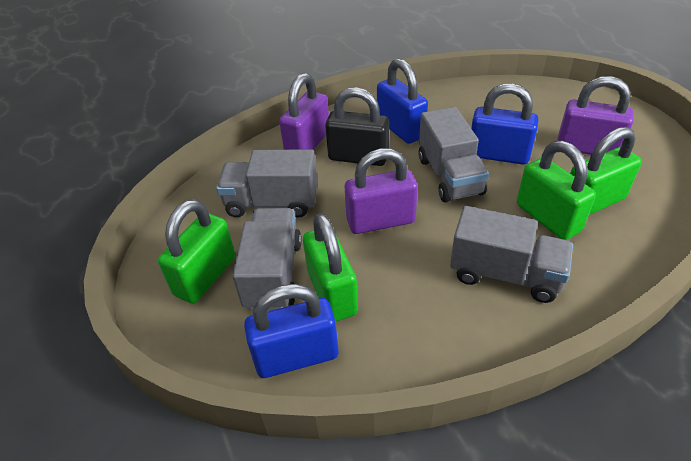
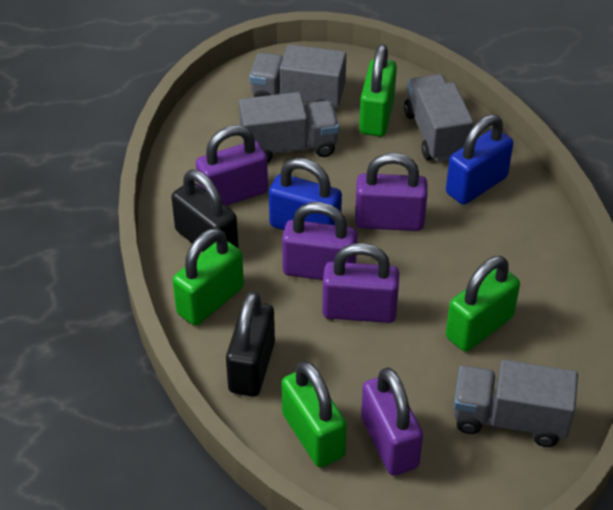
black padlock: [325,87,389,166] = 1 -> [171,170,239,252] [226,292,275,397] = 2
blue padlock: [244,284,339,378] [377,58,428,144] [471,83,538,165] = 3 -> [269,158,342,230] [446,114,513,205] = 2
purple padlock: [279,73,329,150] [345,148,418,234] [557,76,633,155] = 3 -> [196,125,268,206] [282,202,357,280] [322,243,399,323] [355,153,427,231] [361,367,423,475] = 5

